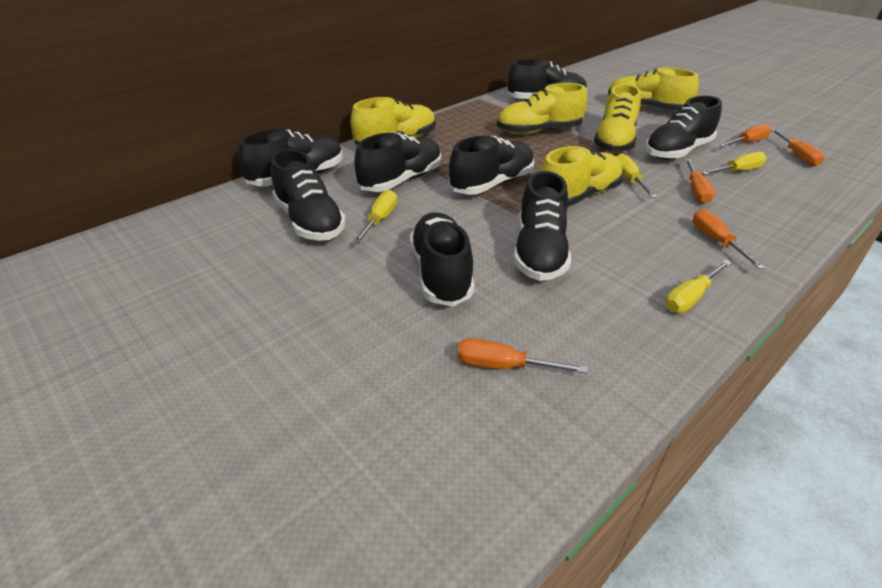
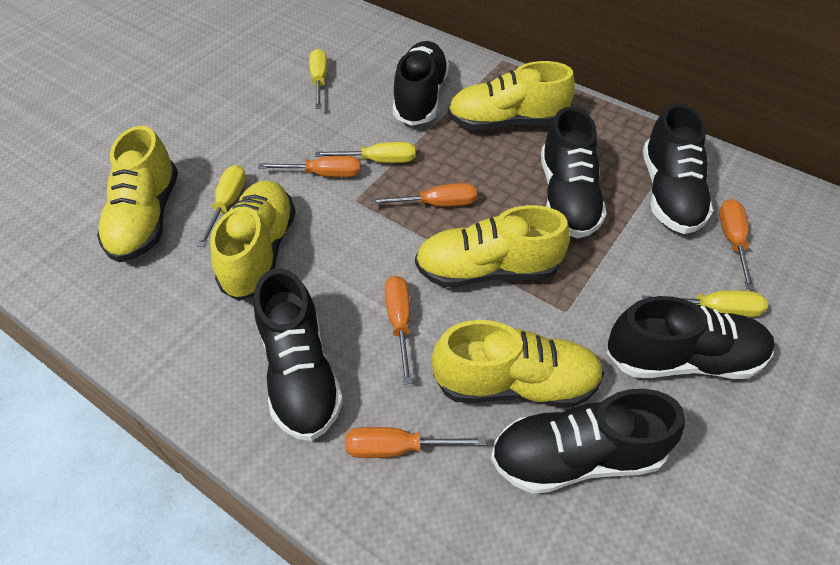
black shoe: [238,129,343,186] [271,149,346,241] [354,133,441,192] [410,212,475,307] [449,135,534,195] [508,59,588,99] [514,171,571,281] [645,95,722,160] = 8 -> [254,268,343,441] [393,41,449,126] [491,389,685,494] [541,107,607,239] [607,296,775,379] [643,103,713,234] = 6

